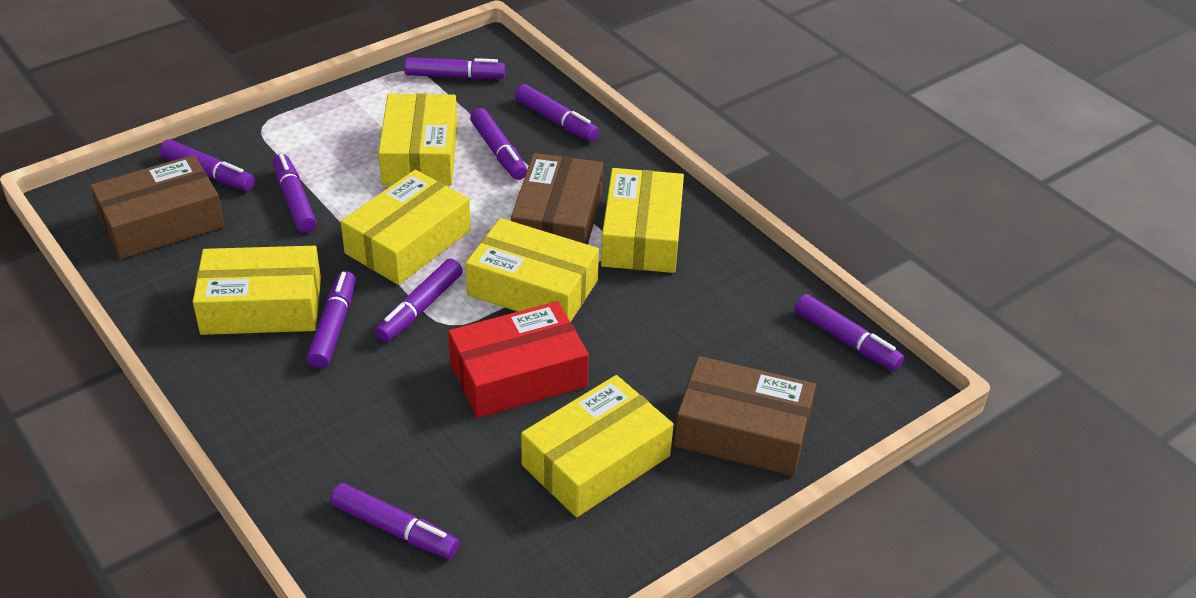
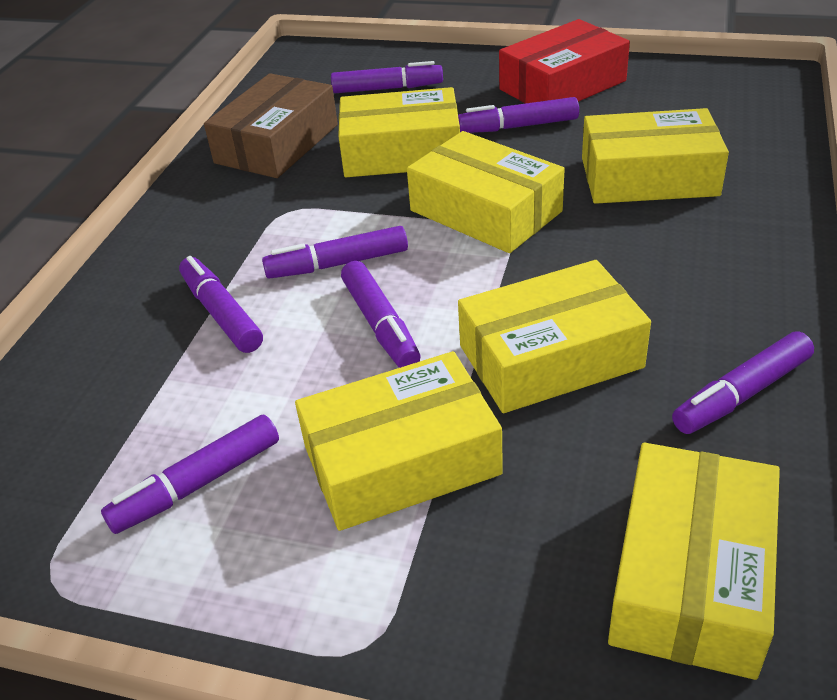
brown box: [90,155,224,259] [511,153,603,245] [674,356,816,476] = 3 -> [204,73,338,178] = 1
purple marker: [160,140,255,191] [273,154,317,233] [307,271,356,369] [330,483,459,559] [375,259,463,342] [404,57,505,79] [470,108,527,180] [515,84,599,141] [795,294,904,371] = 9 -> [101,415,279,534] [179,256,263,353] [262,226,408,279] [331,61,443,93] [341,261,420,368] [458,97,579,133] [672,332,814,434] = 7

